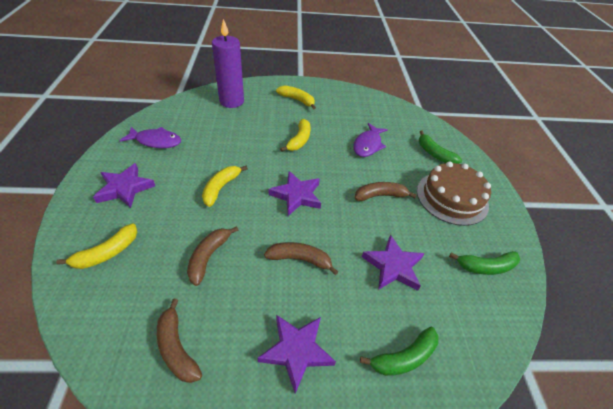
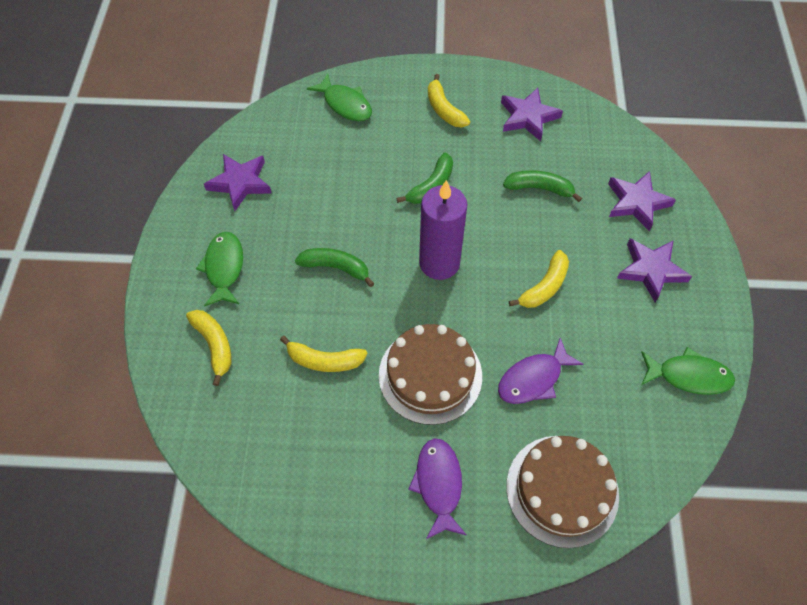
brown banana: [157,299,202,383] [187,226,238,286] [264,242,338,275] [355,182,417,201] = 4 -> none = 0
brown cake: [417,161,491,226] = 1 -> [379,324,482,425] [506,436,619,548] = 2
green fish: none = 0 -> [196,232,243,306] [307,73,372,121] [641,347,735,395] = 3

